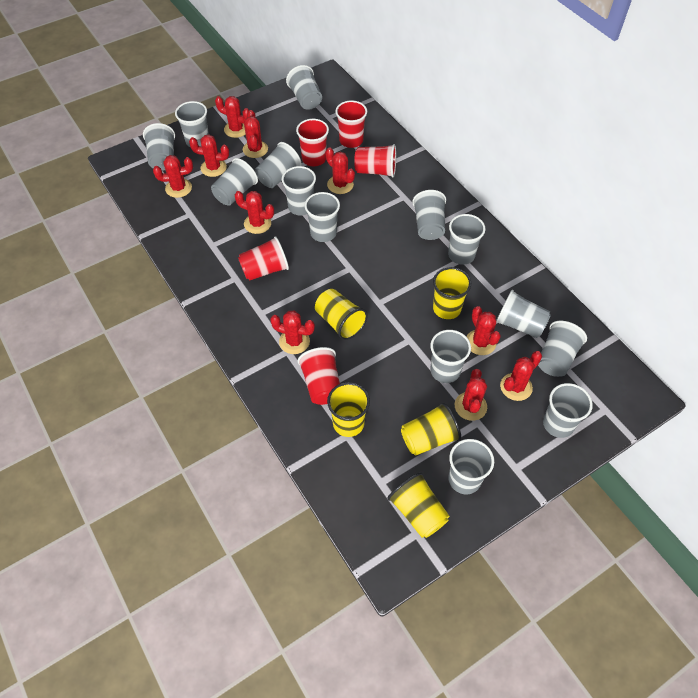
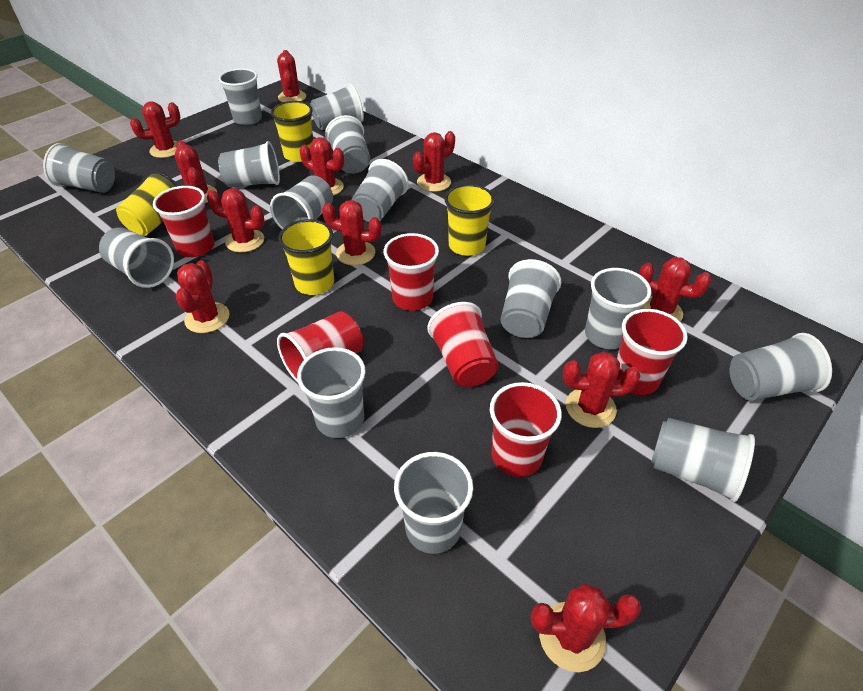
red cactus: [153,155,193,198] [189,135,229,177] [215,96,249,138] [235,191,274,234] [243,110,268,158] [270,310,315,354] [325,147,355,194] [455,369,487,421] [466,306,501,355] [500,351,542,401] = 10 -> [130,101,180,158] [175,140,217,203] [176,260,230,333] [207,188,265,253] [277,50,306,102] [300,137,344,196] [322,200,381,266] [413,131,455,192] [531,584,642,672] [563,351,640,428] [639,257,711,322] = 11
red cup: [238,236,289,281] [296,119,329,166] [298,347,340,405] [335,100,367,148] [354,144,396,177] = 5 -> [153,186,215,257] [277,311,363,383] [383,233,439,311] [427,302,499,387] [490,382,562,477] [616,309,688,395] = 6
yellow cup: [315,289,368,340] [327,382,370,437] [387,472,450,538] [401,402,461,456] [433,267,471,319] = 5 -> [116,171,179,236] [271,101,313,162] [278,219,334,295] [444,184,495,256] = 4

